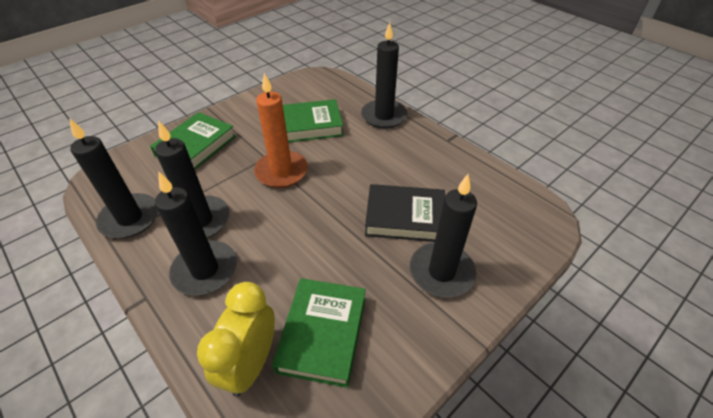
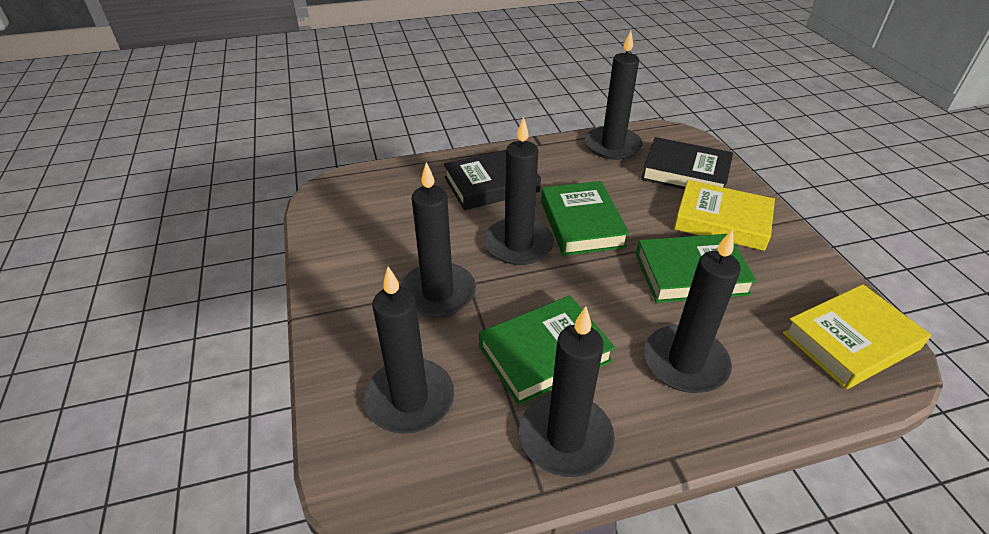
black book: [365,184,445,242] = 1 -> [444,150,541,210] [641,137,733,189] = 2
black candle: [69,118,158,238] [155,120,229,238] [155,172,237,295] [361,22,408,129] [410,174,477,298] = 5 -> [364,267,454,434] [400,162,476,318] [484,117,554,265] [519,307,615,477] [585,30,642,160] [644,229,741,393] = 6
orange candle: [254,73,308,188] = 1 -> none = 0
yellow book: none = 0 -> [674,180,775,251] [783,284,931,389] = 2
yellow clock: [197,282,275,397] = 1 -> none = 0

